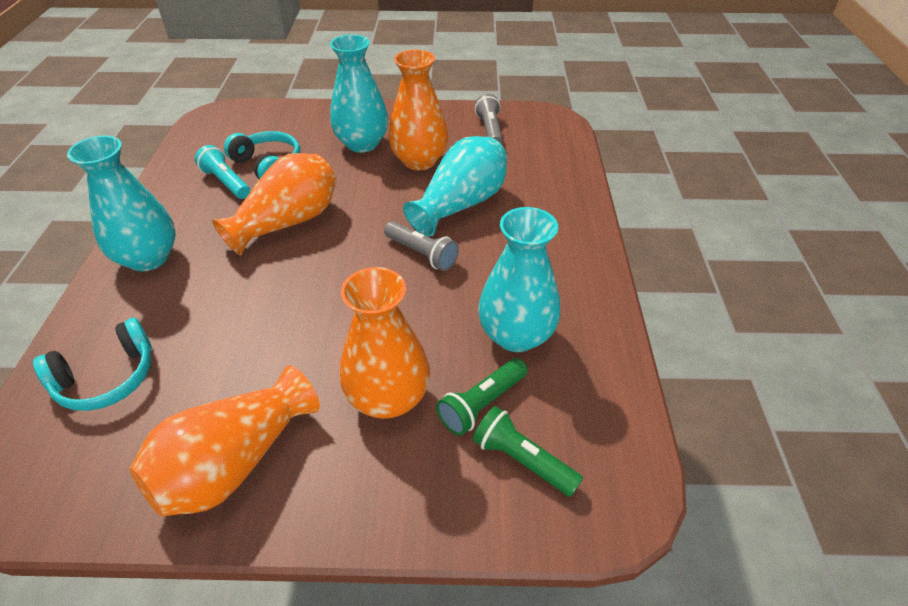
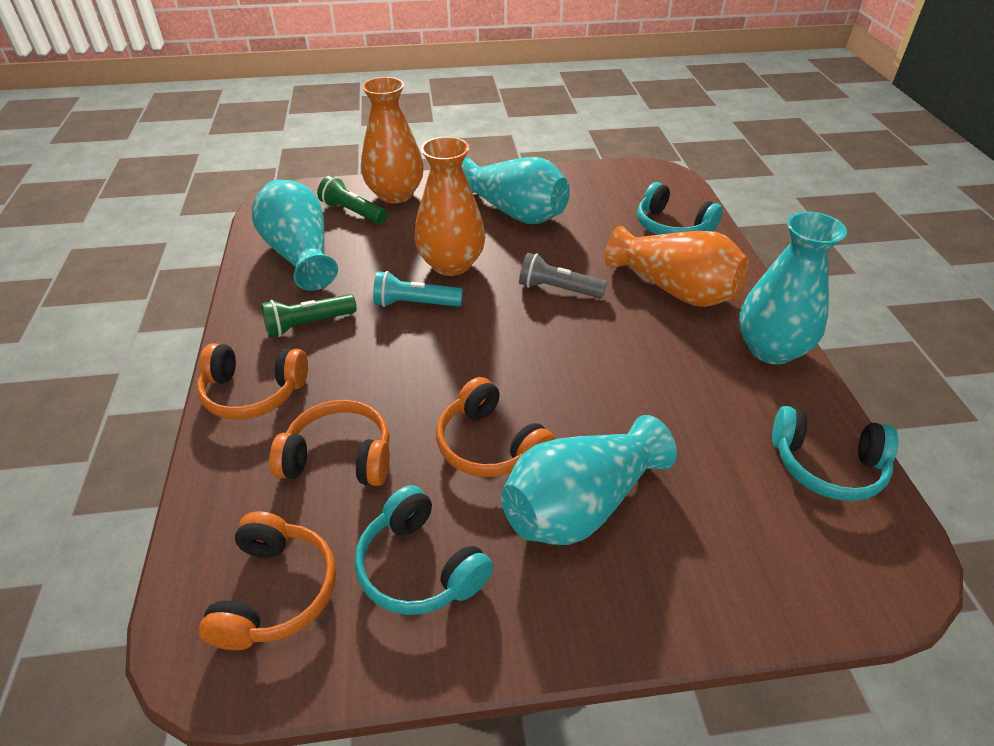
grey flashlight: [384,221,459,271] [475,93,503,144] = 2 -> [519,253,607,298] = 1
orange headphones: none = 0 -> [197,343,308,420] [198,511,336,650] [269,400,390,486] [436,377,555,477] = 4
orange vase: [129,366,320,516] [212,153,336,256] [340,267,430,419] [388,49,448,170] = 4 -> [361,77,424,204] [414,136,485,276] [605,226,749,307] = 3
turquoise headphones: [33,318,152,411] [224,131,300,179] = 2 -> [355,485,493,615] [637,182,723,235] [772,406,898,501] = 3

